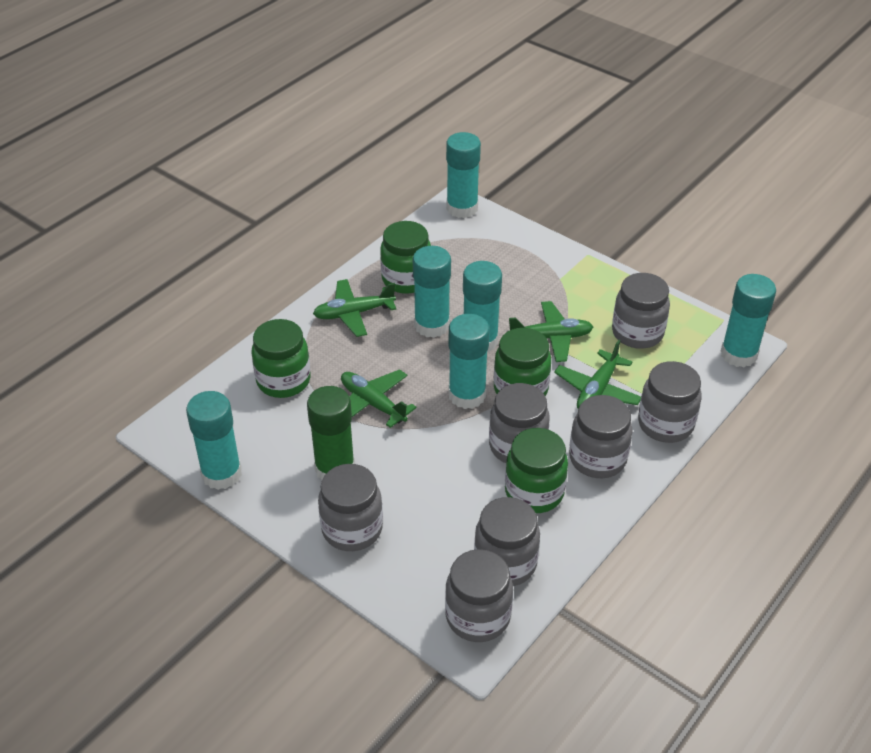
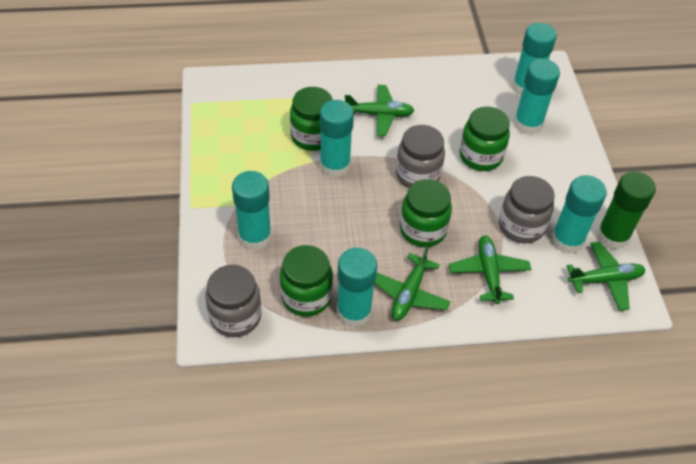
grey jar: [318,464,383,551] [445,549,513,642] [474,497,540,586] [489,383,549,463] [569,395,633,478] [612,273,670,349] [638,361,702,443] = 7 -> [205,265,262,337] [396,125,445,188] [499,176,555,243] = 3

